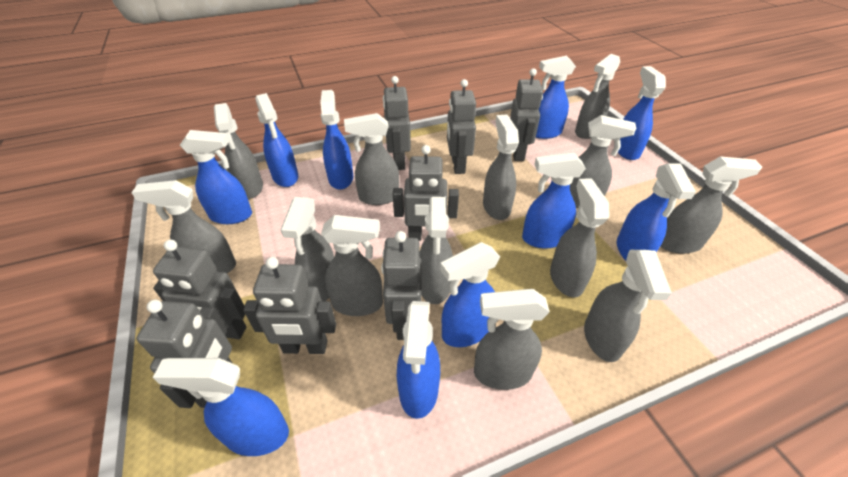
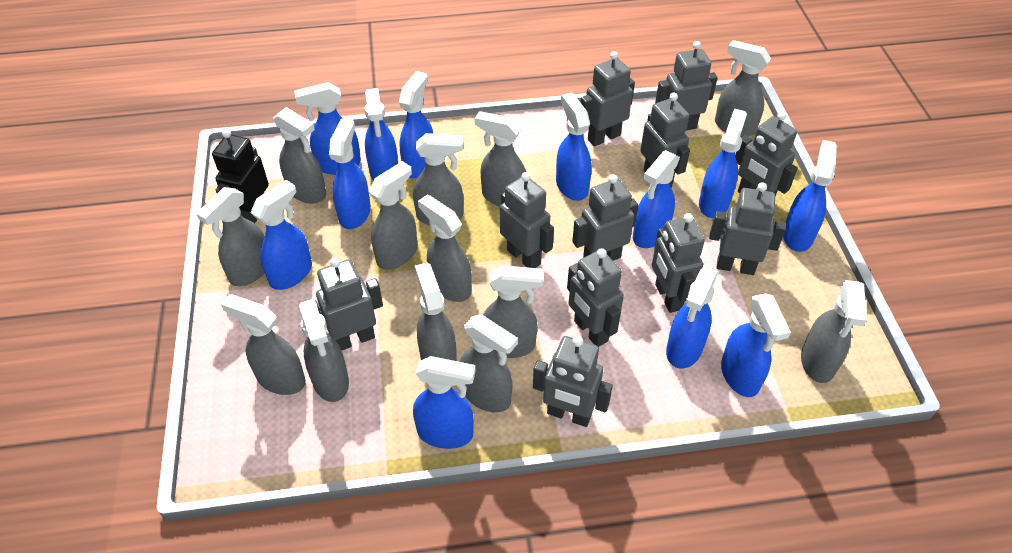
black robot: none = 0 -> [212,129,269,223] = 1
blue spray bottle: [153,358,289,456] [180,130,252,224] [255,93,298,187] [320,90,353,190] [397,301,440,419] [440,242,500,347] [522,153,586,248] [536,56,576,139] [614,66,666,160] [617,163,696,260] = 10 -> [250,180,312,290] [294,82,361,174] [329,118,371,229] [364,88,398,181] [399,71,433,178] [413,356,476,449] [556,92,592,201] [633,150,680,248] [666,267,718,368] [699,109,747,218] [721,293,791,397] [783,140,837,252] = 12
grey robot: [137,300,232,408] [153,240,246,339] [243,257,336,354] [381,231,422,340] [383,76,411,170] [393,145,459,241] [447,79,476,174] [510,68,543,161] = 8 -> [315,258,383,351] [500,172,554,268] [533,336,613,427] [567,248,624,347] [572,174,638,261] [580,51,635,147] [640,92,690,188] [652,213,705,313] [655,41,718,130] [709,182,786,275] [735,112,798,196] = 11

